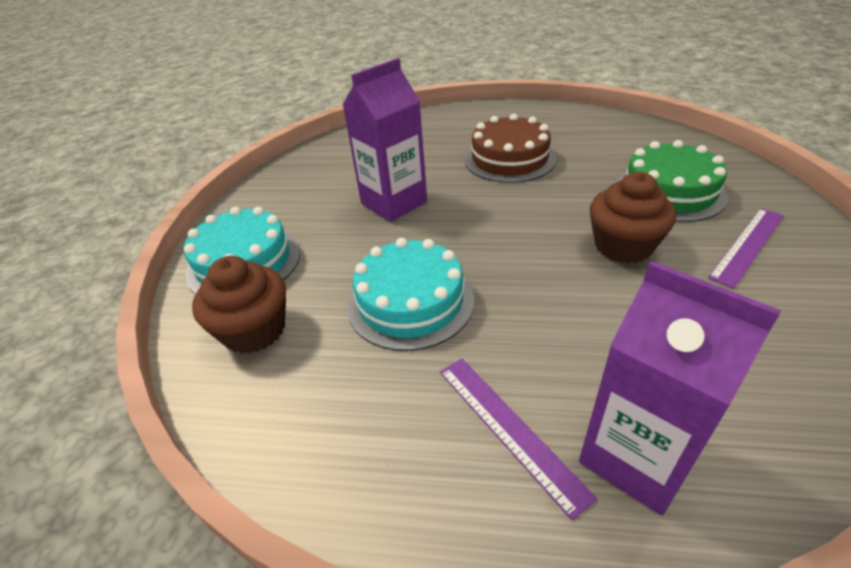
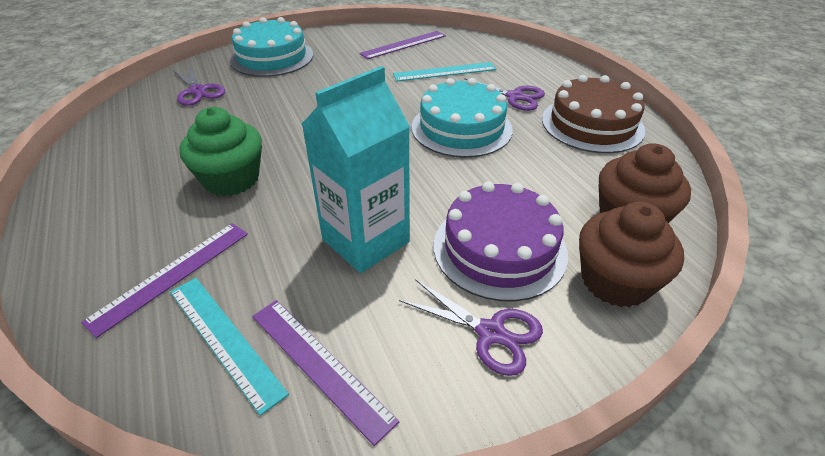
green cake: [616,140,728,222] = 1 -> none = 0
green cupcake: none = 0 -> [179,107,262,196] = 1
purple cake: none = 0 -> [434,181,568,302] = 1
purple carton: [343,58,427,222] [579,261,782,515] = 2 -> none = 0
purple ruler: [440,358,597,520] [708,208,784,289] = 2 -> [81,223,248,338] [252,300,399,446] [360,31,446,59] = 3
purple scissors: none = 0 -> [173,66,225,106] [399,279,543,376] [464,78,545,111] = 3
turquoise carton: none = 0 -> [302,66,410,273] = 1
turquoise ruler: none = 0 -> [170,278,289,416] [393,62,496,81] = 2

